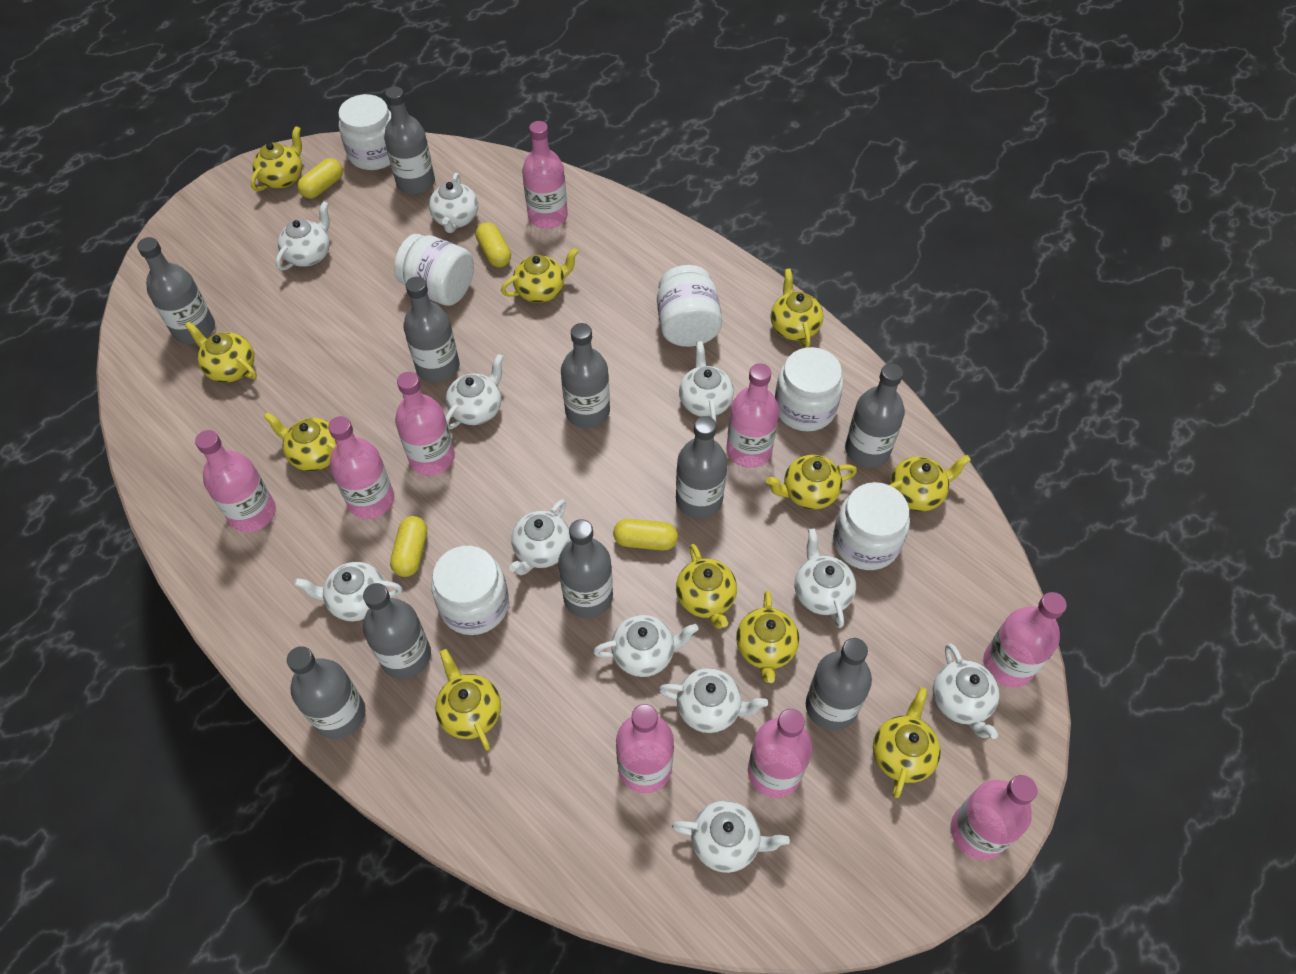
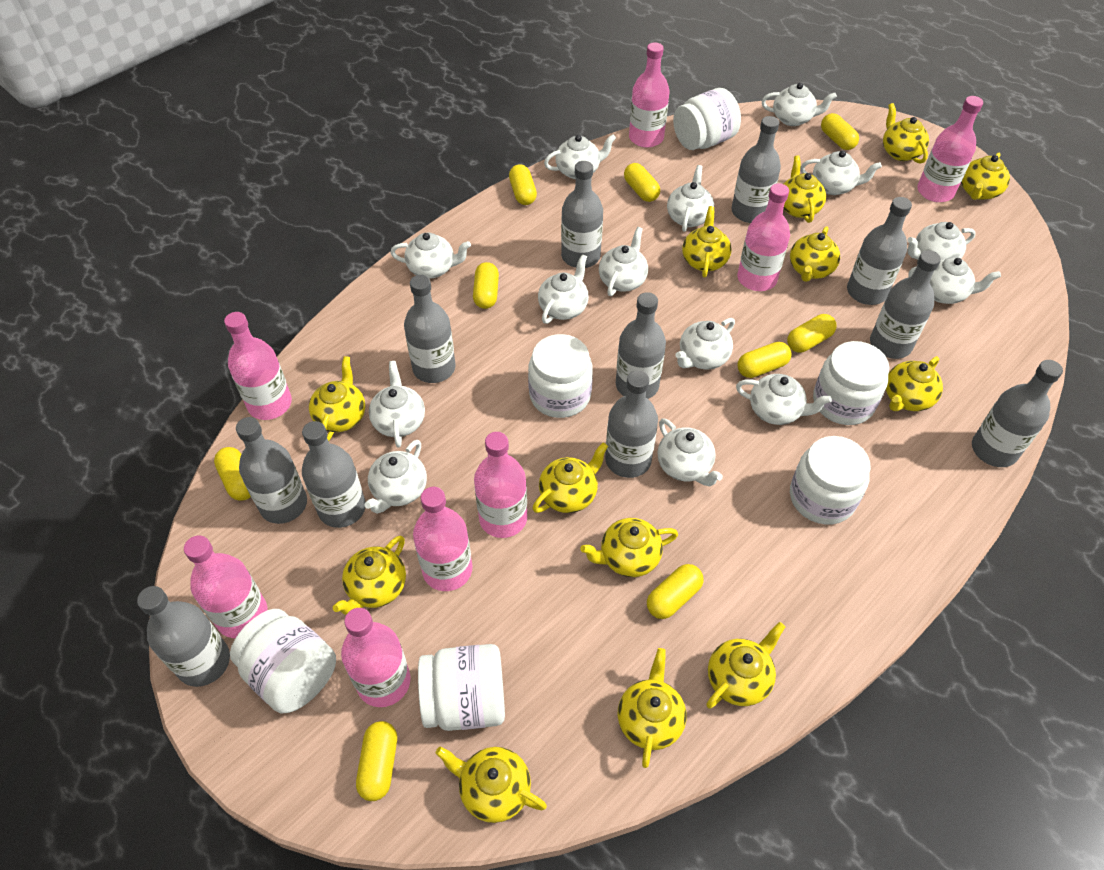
grey bottle: [137,237,215,344] [287,646,366,739] [363,583,431,679] [384,87,435,195] [403,277,460,383] [558,519,613,618] [561,323,610,428] [676,416,727,519] [806,638,872,731] [845,363,905,468] = 10 -> [137,586,230,687] [236,417,307,524] [302,421,366,528] [404,275,456,383] [561,161,603,268] [605,370,658,478] [616,292,666,399] [731,116,781,223] [847,197,912,305] [870,250,941,359] [972,360,1063,467] = 11
pink bottle: [195,430,276,532] [328,416,394,519] [395,372,455,476] [522,121,568,229] [616,704,674,793] [726,363,779,468] [748,709,812,798] [951,775,1037,860] [983,592,1067,688] = 9 -> [184,535,268,638] [224,312,292,420] [341,608,410,707] [413,487,472,591] [474,432,527,538] [629,42,669,148] [737,183,790,291] [917,96,983,202] = 8
white teapot: [276,201,330,270] [294,562,402,621] [429,173,478,233] [445,354,503,429] [509,499,571,575] [593,615,699,677] [659,668,768,733] [672,801,790,873] [679,341,734,422] [795,528,856,628] [933,643,999,739] = 11 -> [364,440,427,514] [369,361,425,448] [390,233,471,278] [538,254,589,324] [544,134,616,179] [599,227,648,296] [658,418,723,486] [667,165,714,232] [675,318,735,369] [736,374,832,425] [762,83,837,126] [800,150,882,195] [907,222,976,260] [909,257,1001,304] = 14
yellow capsule: [297,158,343,199] [390,516,427,577] [476,222,511,267] [613,519,678,551] = 4 -> [214,447,251,501] [356,721,397,801] [473,262,499,309] [509,164,537,205] [624,163,660,202] [647,564,704,619] [737,342,792,378] [787,314,837,352] [821,113,859,150] = 9
yellow teapot: [185,322,257,383] [251,126,302,191] [264,412,337,471] [435,649,501,751] [501,248,579,303] [676,544,737,629] [736,591,799,683] [766,455,857,509] [771,269,823,348] [873,687,941,798] [890,455,971,511] = 11 -> [309,356,365,441] [333,536,406,615] [436,747,547,823] [532,442,608,513] [580,518,678,577] [618,648,687,768] [682,206,732,277] [706,622,785,709] [783,155,826,223] [790,226,840,282] [883,103,929,164] [886,356,943,411] [961,153,1010,200] = 13

